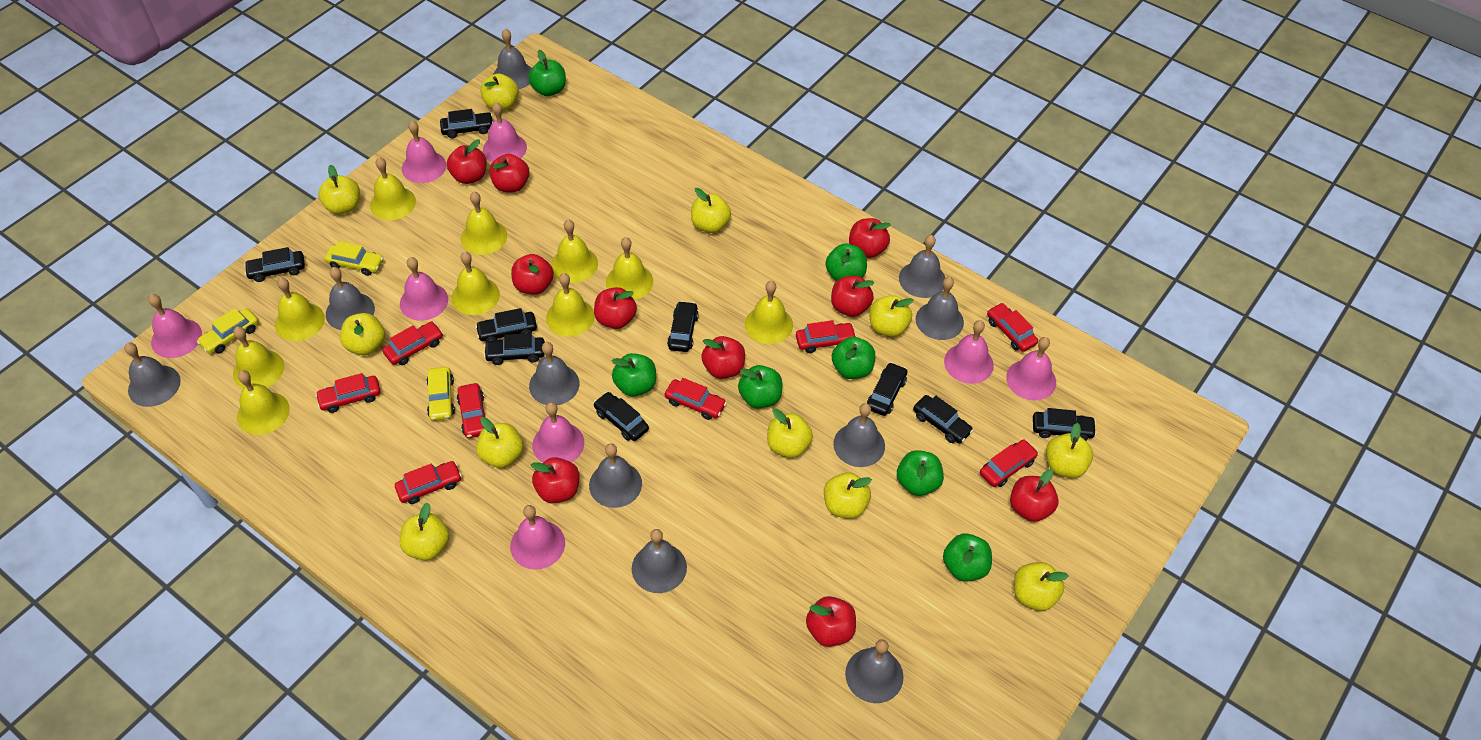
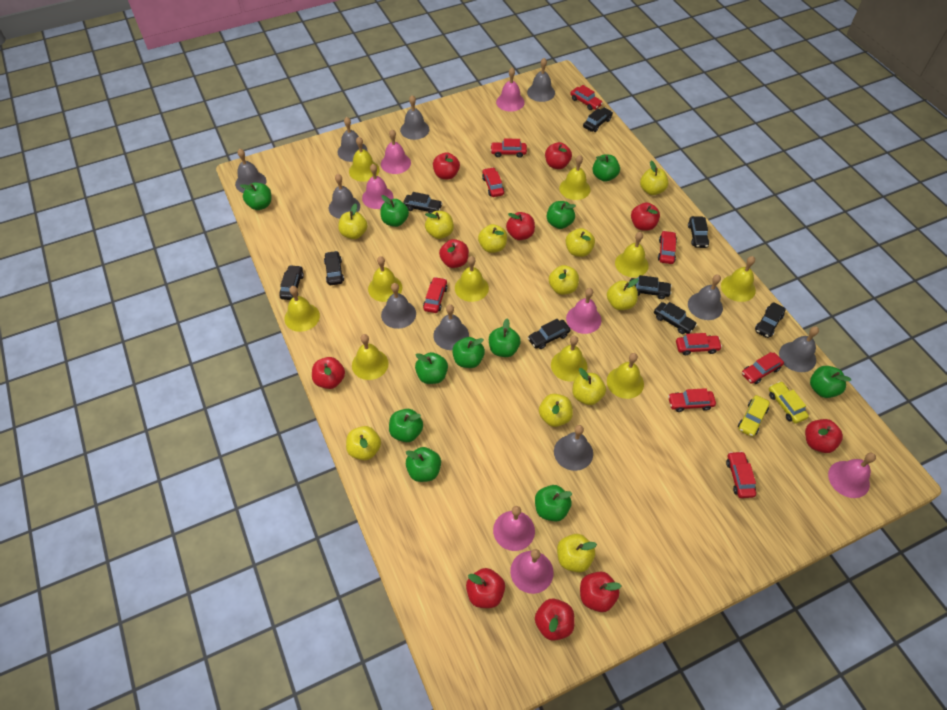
green apple: [528,50,566,96] [612,353,656,396] [738,365,782,409] [825,244,867,281] [832,337,875,379] [897,450,944,496] [943,533,992,582] = 7 -> [240,183,271,210] [381,195,409,227] [389,409,423,442] [406,447,441,482] [415,352,448,384] [452,337,485,368] [489,319,521,357] [535,485,572,522] [547,201,576,229] [593,154,620,182] [810,366,851,398] = 11
pink bell: [148,294,202,358] [400,257,448,321] [402,121,446,183] [483,102,527,162] [510,505,565,570] [532,402,584,463] [944,320,994,384] [1006,337,1056,401] = 8 -> [362,164,393,209] [381,129,411,174] [493,506,535,551] [496,68,525,112] [510,549,554,594] [566,288,601,334] [828,453,876,498] = 7
red car: [315,373,380,413] [383,321,443,365] [395,461,462,504] [457,383,485,438] [665,378,727,420] [796,320,857,353] [980,440,1038,487] [987,303,1038,352] = 8 -> [423,277,448,313] [482,167,504,197] [490,139,527,158] [570,85,603,110] [658,231,677,264] [668,388,716,412] [676,333,722,355] [726,451,756,498] [742,352,784,384] = 9
yellow car: [197,308,259,354] [325,241,384,276] [427,367,455,421] = 3 -> [738,395,770,437] [769,381,809,424] = 2

